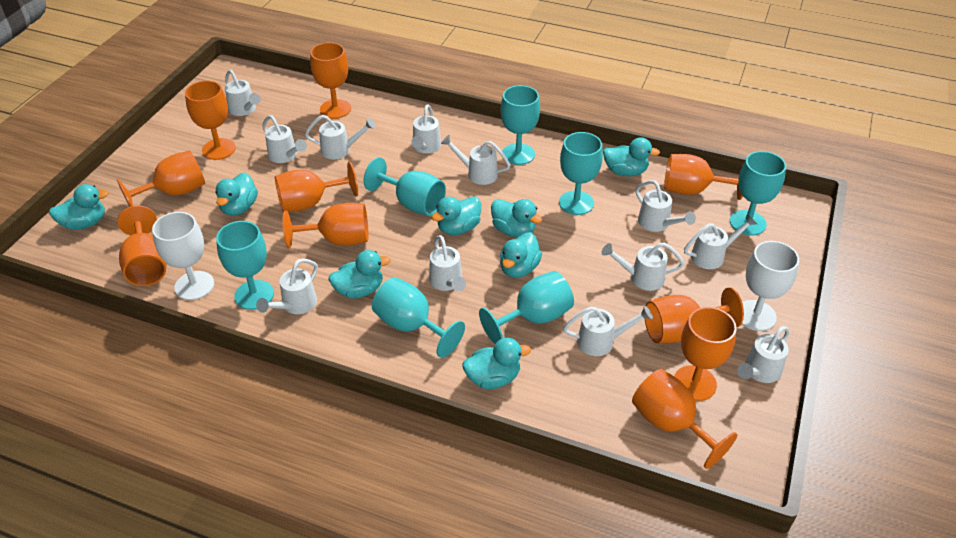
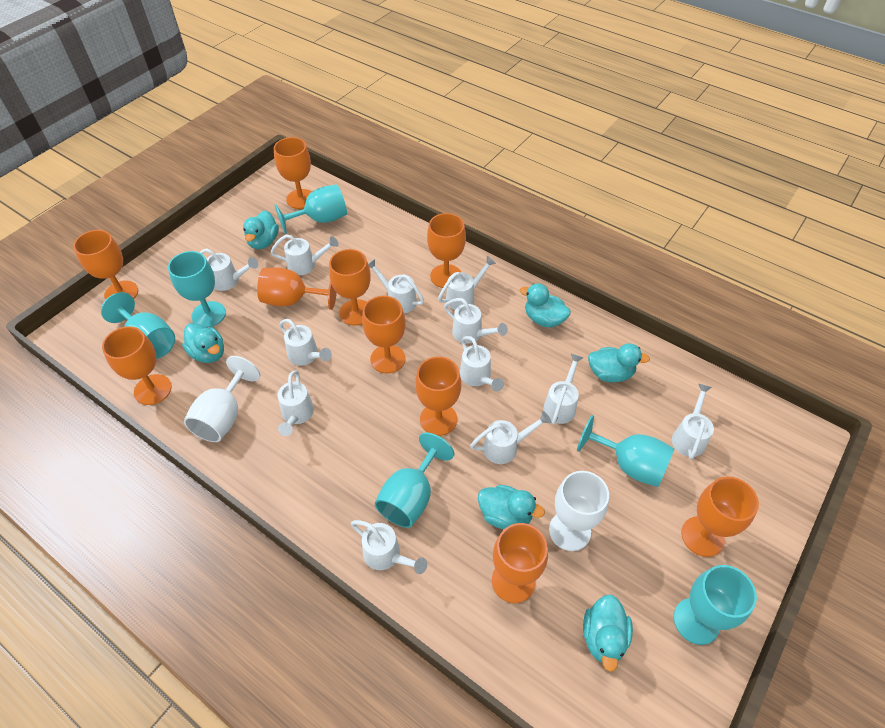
turquoise duck: [49,184,109,230] [215,172,258,216] [328,250,391,298] [432,196,481,235] [462,338,531,389] [491,199,542,238] [500,232,542,278] [603,137,660,176] = 8 -> [182,323,224,363] [243,211,279,249] [478,485,545,529] [520,284,571,327] [583,594,633,672] [588,343,650,382] = 6
turquoise goblet: [216,221,274,310] [364,157,446,216] [372,277,465,358] [479,271,574,344] [501,85,540,165] [559,132,603,215] [730,151,786,235] = 7 -> [101,292,175,359] [168,251,226,328] [274,184,347,234] [375,433,454,528] [577,415,675,487] [674,565,757,645] = 6

